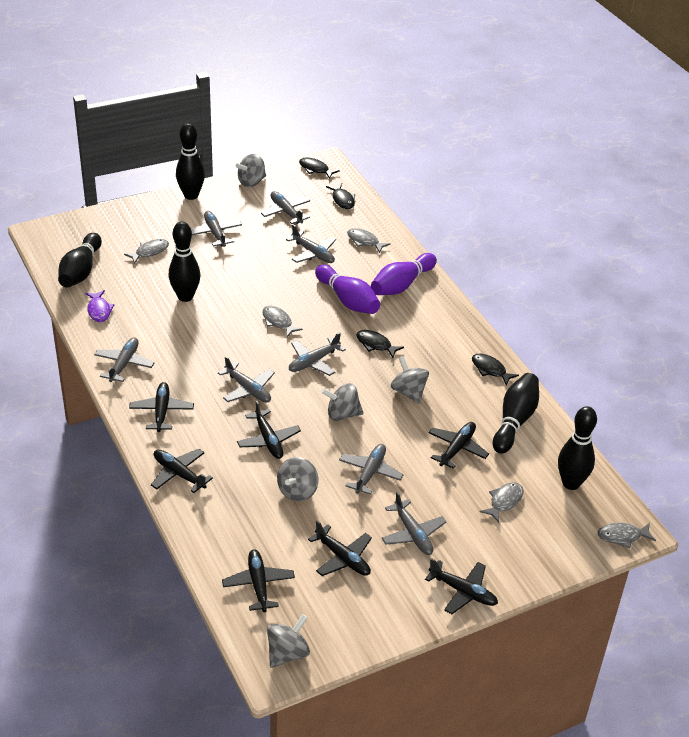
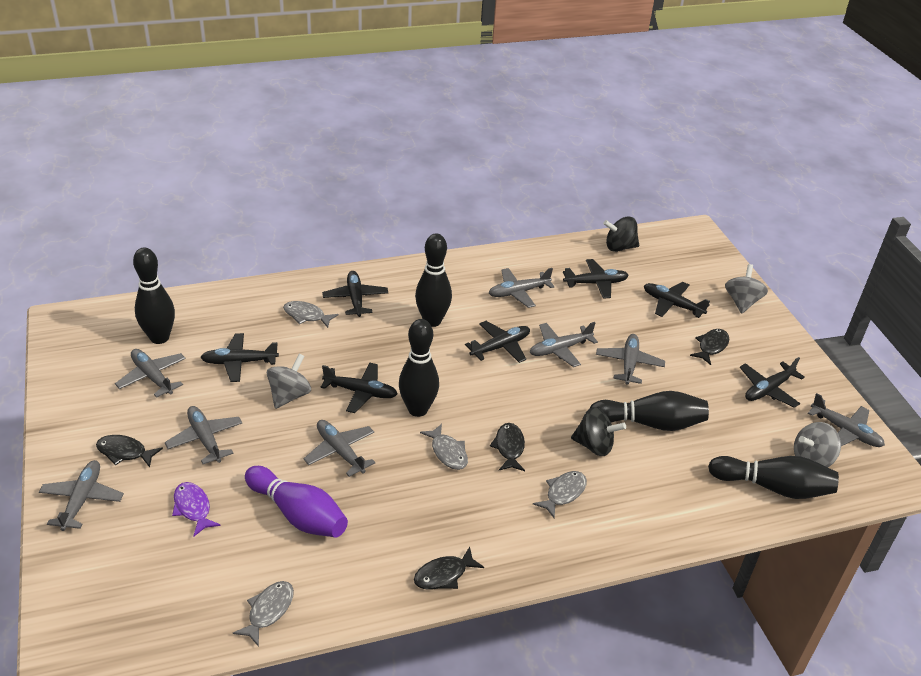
black spinning top: none = 0 -> [571,407,626,456] [603,216,640,252] = 2
grey fish: [124,239,169,264] [262,306,303,337] [347,228,390,253] [480,482,523,523] [598,523,656,548] = 5 -> [233,581,294,647] [283,301,339,328] [420,424,468,470] [533,471,587,518] = 4
grey spinning top: [236,154,266,187] [267,614,310,668] [277,457,319,501] [321,383,363,421] [391,356,429,404] = 5 -> [267,354,311,409] [725,264,768,314] [794,422,841,467] = 3
purple bowling pin: [315,265,380,314] [371,253,437,295] = 2 -> [245,466,348,538] = 1

